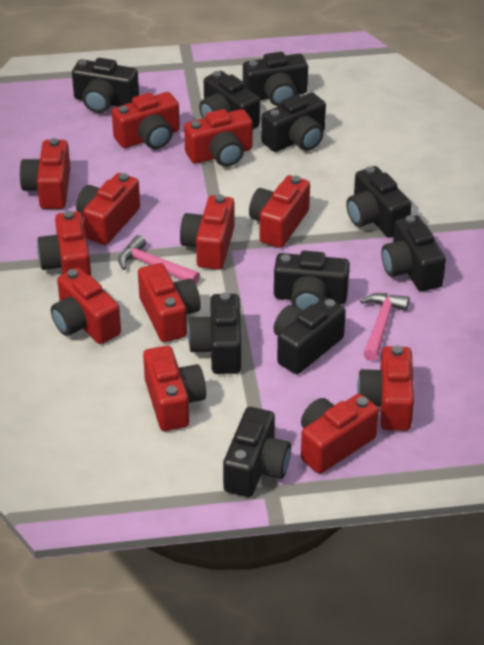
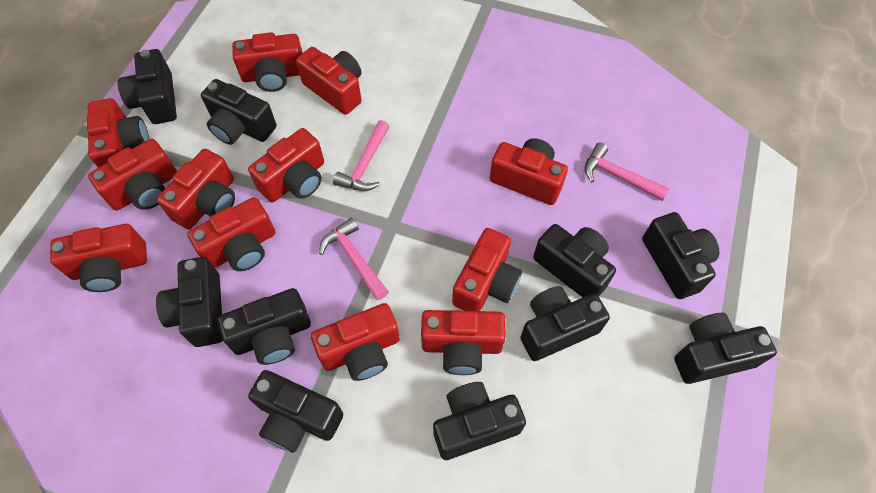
pink hammer: [118,235,200,284] [360,293,409,361] = 2 -> [319,218,389,300] [333,120,390,191] [585,142,670,201] = 3

